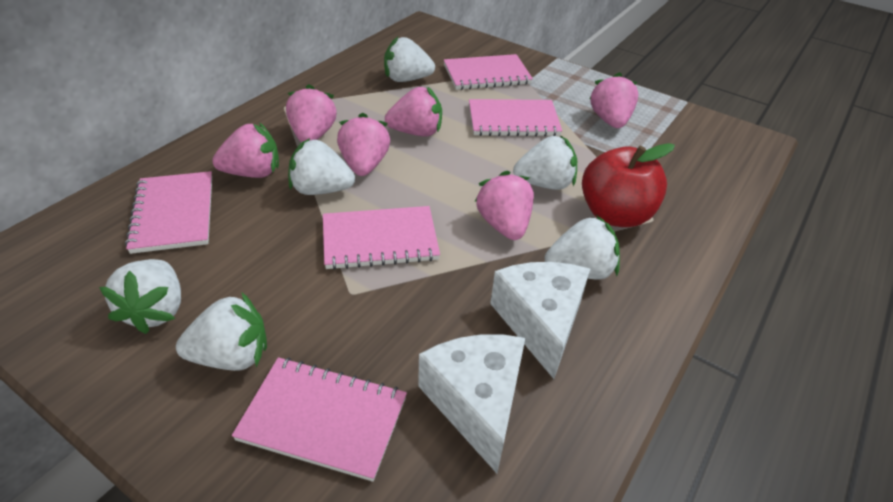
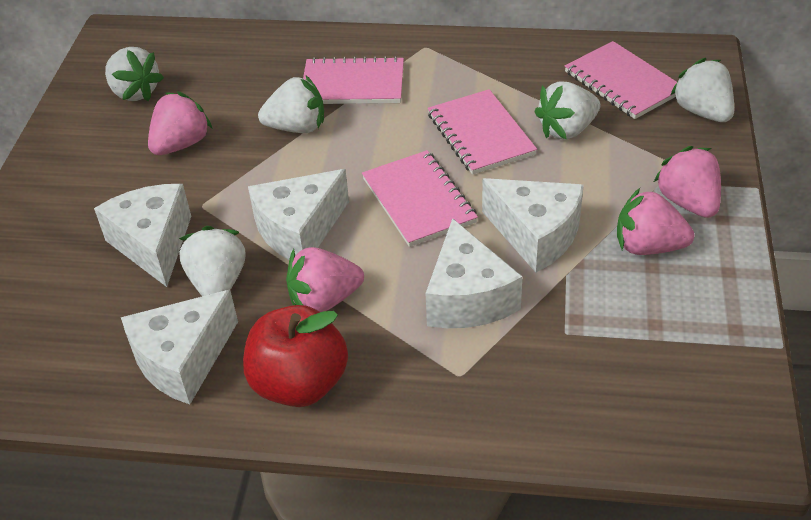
pink notebook: [125,171,212,254] [232,357,407,482] [323,206,440,270] [444,54,533,90] [469,99,562,136] = 5 -> [303,56,404,104] [362,150,478,247] [428,89,537,175] [565,41,677,119] = 4
pink strawberry: [212,122,279,178] [286,84,337,142] [337,113,390,176] [385,87,442,137] [475,171,534,240] [589,73,639,128] = 6 -> [148,91,213,155] [286,247,364,312] [617,188,694,255] [654,146,721,218] = 4
white cheese: [418,334,525,473] [490,262,590,379] = 2 -> [94,184,191,287] [121,290,238,404] [248,169,349,260] [426,218,523,328] [482,178,584,272] = 5
white strawberry: [99,259,181,334] [176,293,267,371] [288,138,355,195] [384,37,435,82] [513,135,577,190] [545,215,620,280] = 6 -> [105,47,164,101] [179,226,245,296] [258,76,324,133] [534,81,600,140] [670,58,734,122] = 5

